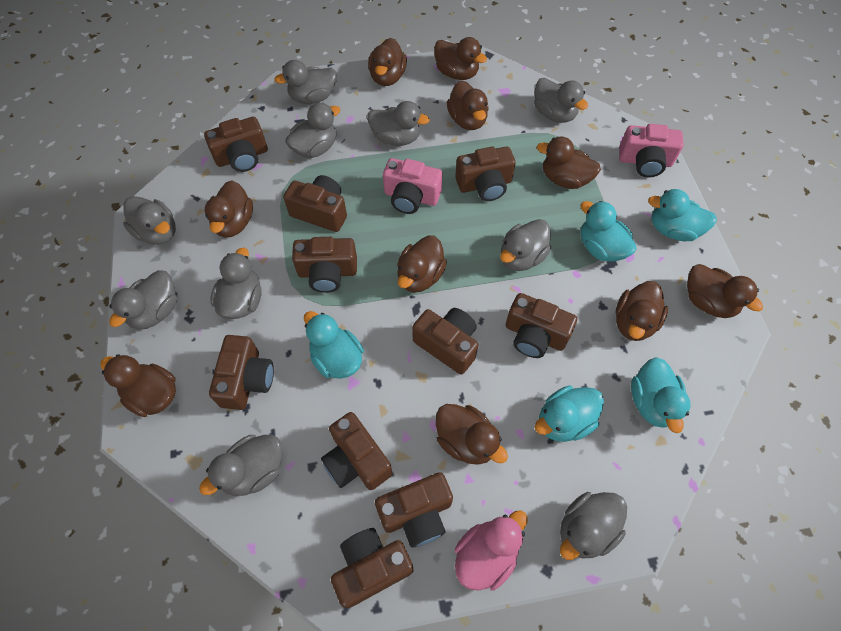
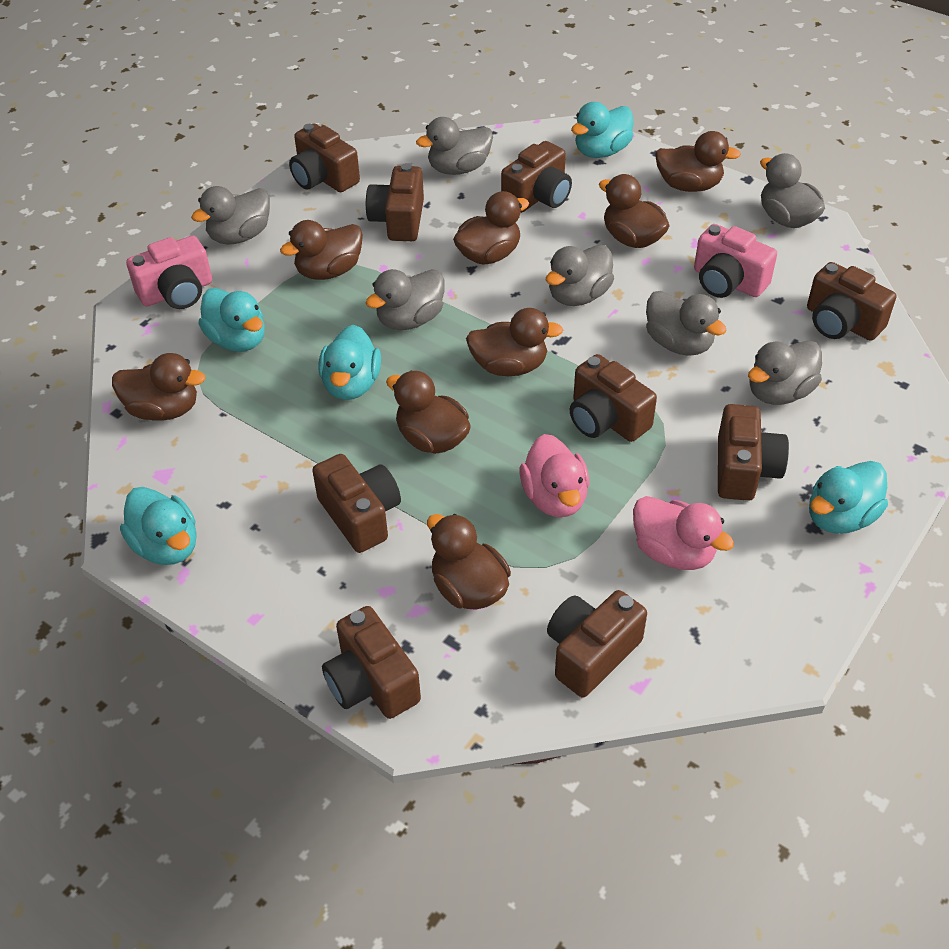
brown camera: [204,117,268,172] [209,335,274,410] [283,175,347,232] [292,237,357,293] [321,412,392,490] [331,528,414,608] [375,472,453,548] [412,308,479,375] [455,147,516,201] [506,293,577,358] = 10 -> [289,124,360,192] [312,454,401,553] [322,606,421,719] [366,163,424,241] [501,141,572,213] [547,590,647,697] [570,354,657,442] [718,404,789,501] [807,262,896,341] = 9
brown duck: [100,354,176,417] [204,180,253,238] [368,38,407,86] [397,235,447,293] [434,37,487,80] [436,404,508,465] [447,81,489,130] [537,137,601,189] [616,281,668,341] [687,264,763,318] = 10 -> [112,353,205,421] [280,220,363,280] [386,371,470,454] [427,514,511,610] [453,191,529,265] [466,308,563,376] [599,174,670,248] [655,131,741,192] = 8
grey duck: [109,270,177,330] [123,196,176,245] [199,435,282,496] [210,248,261,319] [274,60,336,104] [285,103,340,158] [367,101,430,146] [500,219,552,271] [534,78,588,123] [560,492,627,560] = 10 -> [191,186,270,244] [365,269,445,330] [416,117,493,175] [545,245,614,306] [646,291,727,356] [748,340,822,405] [760,153,825,228] = 7
pink duck: [455,510,528,591] = 1 -> [520,434,589,517] [633,496,734,570] = 2

